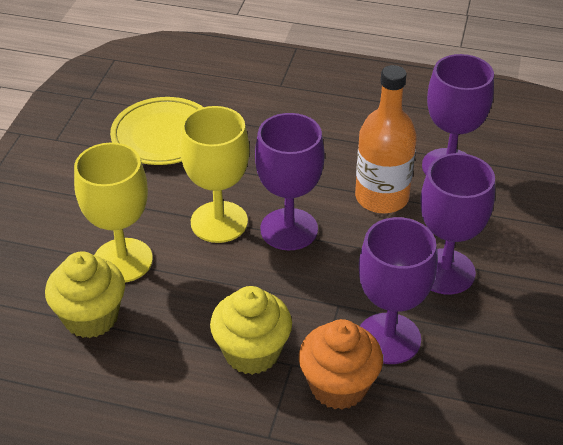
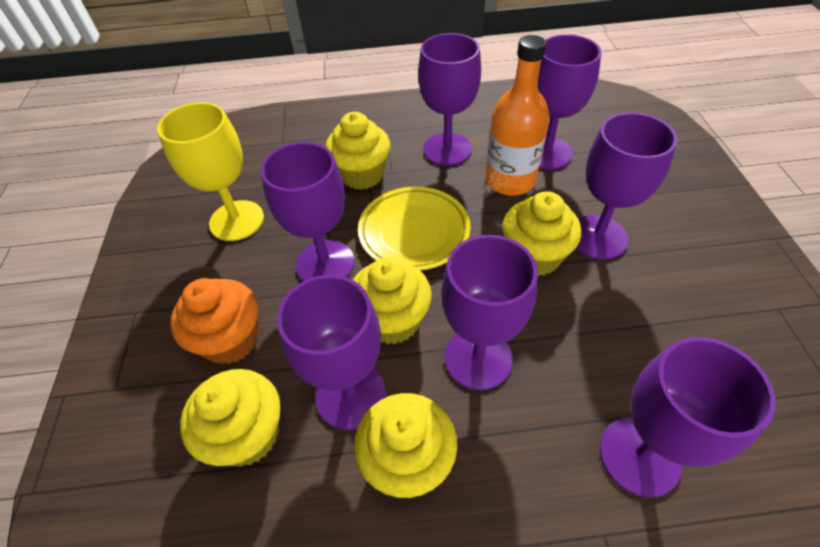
purple goblet: [255,113,325,250] [359,217,437,364] [421,153,495,295] [422,54,494,175] = 4 -> [261,142,355,282] [277,275,386,430] [418,33,481,166] [441,235,538,390] [538,35,602,170] [575,112,677,260] [600,337,776,498] = 7
yellow cupcake: [45,252,125,338] [210,286,292,375] = 2 -> [180,369,281,467] [325,112,391,190] [353,258,432,344] [354,393,457,498] [502,191,581,276] = 5
yellow goblet: [74,142,153,282] [180,106,249,243] = 2 -> [157,102,264,241] = 1

